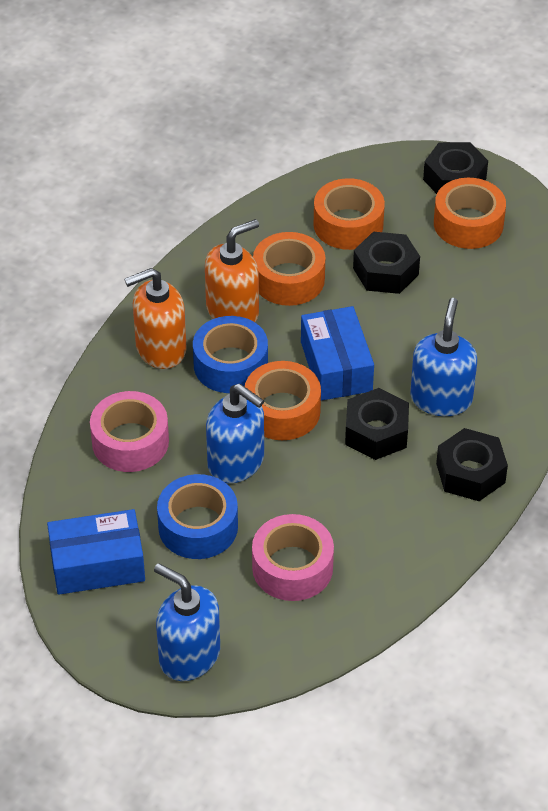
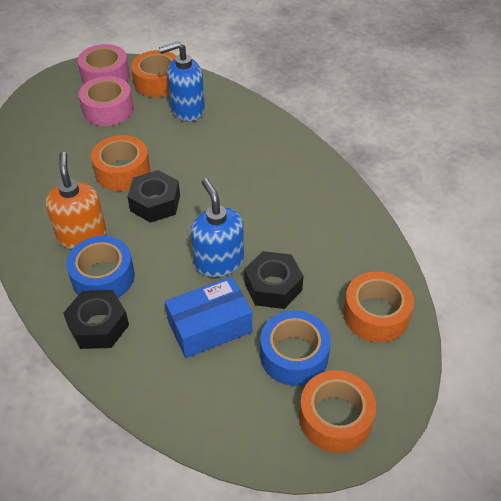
black nut: [345,388,409,460] [353,232,420,294] [423,142,488,194] [436,428,508,501] = 4 -> [63,290,129,349] [127,170,180,223] [244,251,304,309] = 3
blue box: [47,509,145,595] [301,306,374,401] = 2 -> [165,276,252,358] = 1
blue soap dispenser: [154,563,220,681] [206,383,264,483] [410,298,477,416] = 3 -> [159,41,205,122] [191,179,244,277] = 2
orange soap dispenser: [124,268,187,369] [205,219,259,322] = 2 -> [46,152,106,249] = 1

